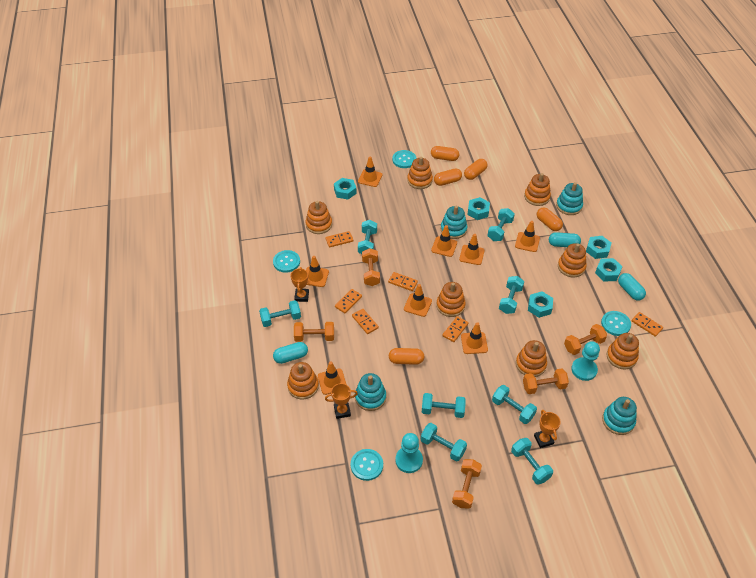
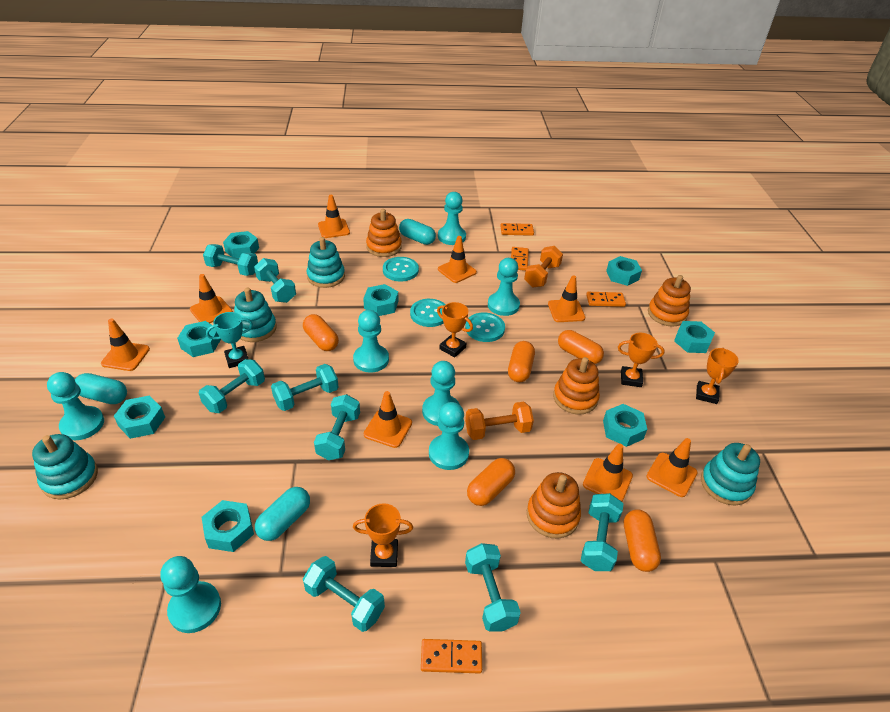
orange domino: [325,231,354,247] [335,289,362,313] [352,309,379,334] [388,272,418,291] [442,316,469,342] [632,312,663,337] = 6 -> [421,639,482,674] [500,223,534,236] [511,247,529,271] [586,292,626,307] = 4
orange dumbbell: [294,322,334,342] [362,248,380,286] [452,459,482,509] [523,368,569,394] [564,324,607,355] = 5 -> [465,402,534,440] [524,246,563,287] = 2
orange stacking toy: [287,362,319,400] [306,201,332,234] [407,157,433,189] [436,282,465,317] [516,340,547,377] [524,173,551,206] [558,243,587,278] [607,333,639,370] = 8 -> [366,209,402,257] [527,472,581,539] [553,357,600,415] [648,275,691,327] = 4
orange trophy: [291,267,309,302] [325,383,358,419] [534,410,561,448] = 3 -> [353,503,413,567] [437,302,473,357] [618,333,665,387] [696,348,739,404] = 4
turquoise button: [273,250,300,273] [351,449,383,481] [392,150,416,168] [601,311,631,336] = 4 -> [383,257,419,282] [410,299,446,327] [465,312,505,342] = 3
turquoise nut: [334,178,357,200] [467,197,490,220] [528,291,553,318] [586,236,612,259] [595,258,623,281] = 5 -> [114,395,165,439] [177,321,221,357] [202,500,254,552] [223,231,259,258] [363,284,398,316] [603,404,647,447] [606,256,642,286] [674,321,715,353] = 8
turquoise pawn: [395,433,423,473] [571,341,600,381] = 2 -> [47,372,104,440] [160,556,221,633] [353,310,389,373] [422,361,460,426] [429,402,469,470] [438,192,466,245] [488,258,520,316] = 7
turquoise trophy: none = 0 -> [206,312,253,368] = 1

